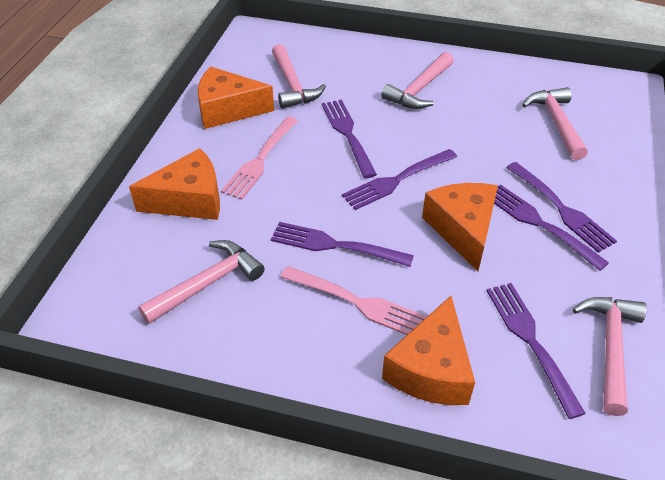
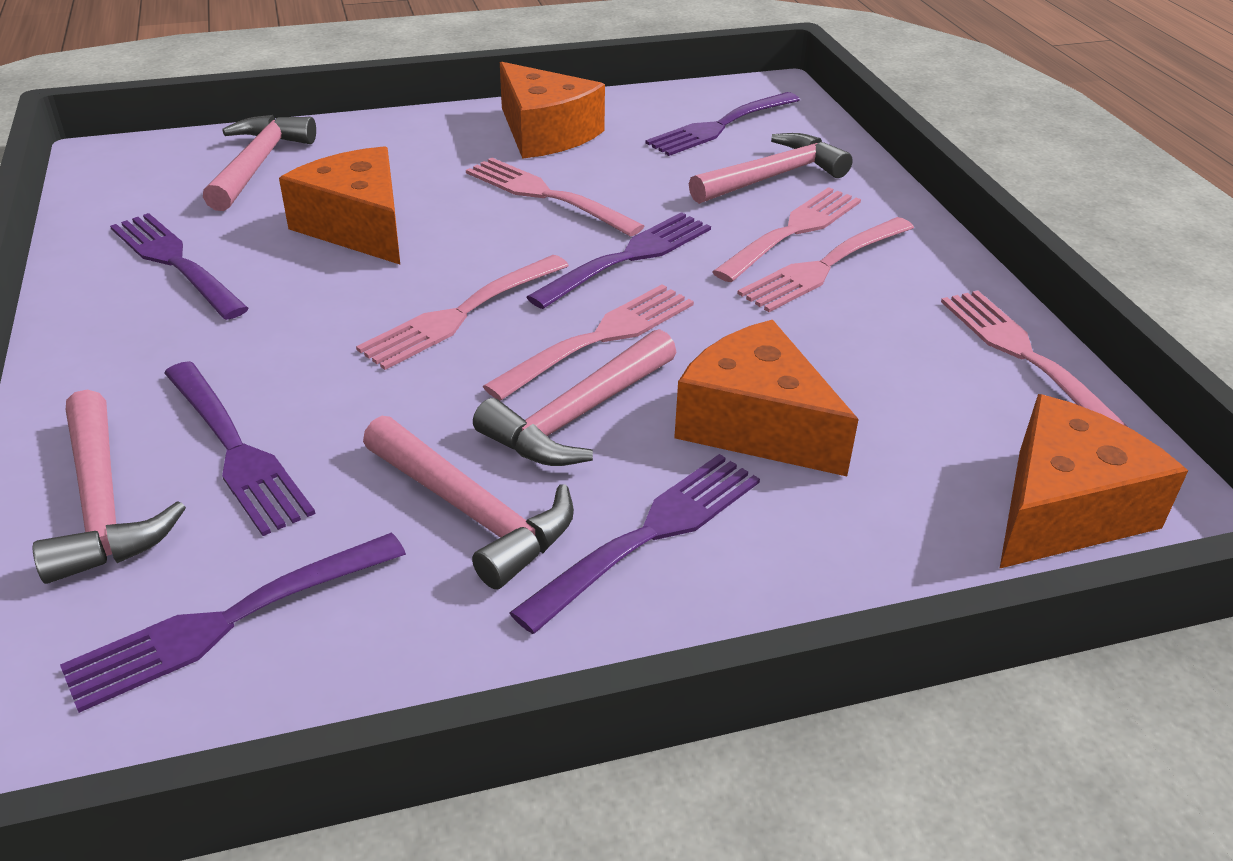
pink fork: [221,116,298,200] [280,266,427,335] = 2 -> [356,255,569,370] [466,158,644,237] [483,284,694,401] [712,187,861,282] [737,217,914,312] [941,290,1128,427] = 6

